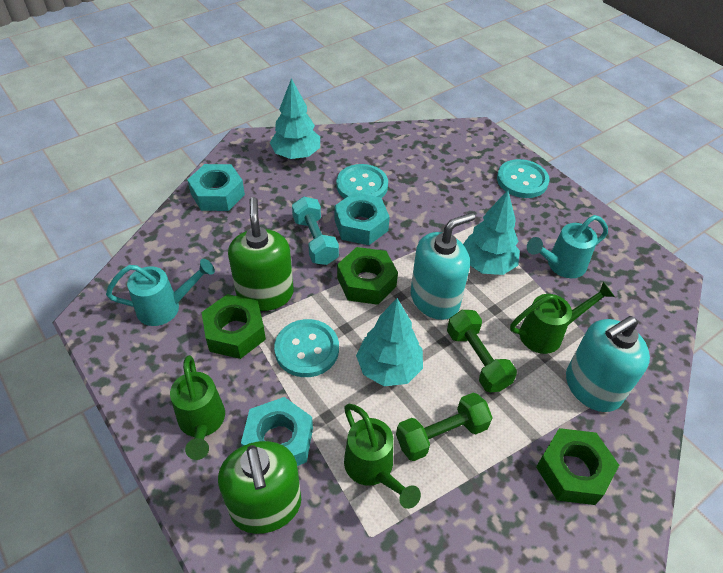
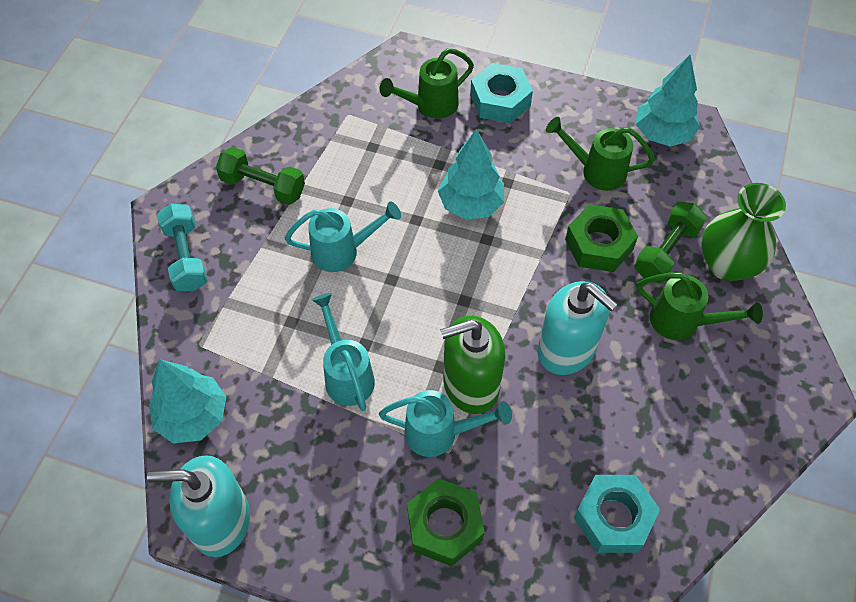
green nut: [202,294,266,359] [337,247,398,305] [536,428,619,505] = 3 -> [407,478,485,566] [565,204,638,272] = 2
green soap dispenser: [218,441,301,534] [228,197,294,311] = 2 -> [440,316,505,414] = 1
green vase: none = 0 -> [701,183,786,281] = 1
turquoise button: [274,319,339,377] [336,164,388,199] [497,159,550,198] = 3 -> none = 0
turquoise nut: [187,164,245,211] [241,397,313,466] [334,192,390,245] = 3 -> [470,63,533,123] [574,475,660,553] = 2
turquoise watering can: [106,259,215,326] [527,215,608,278] = 2 -> [285,201,401,272] [312,293,375,411] [379,390,512,457] = 3

